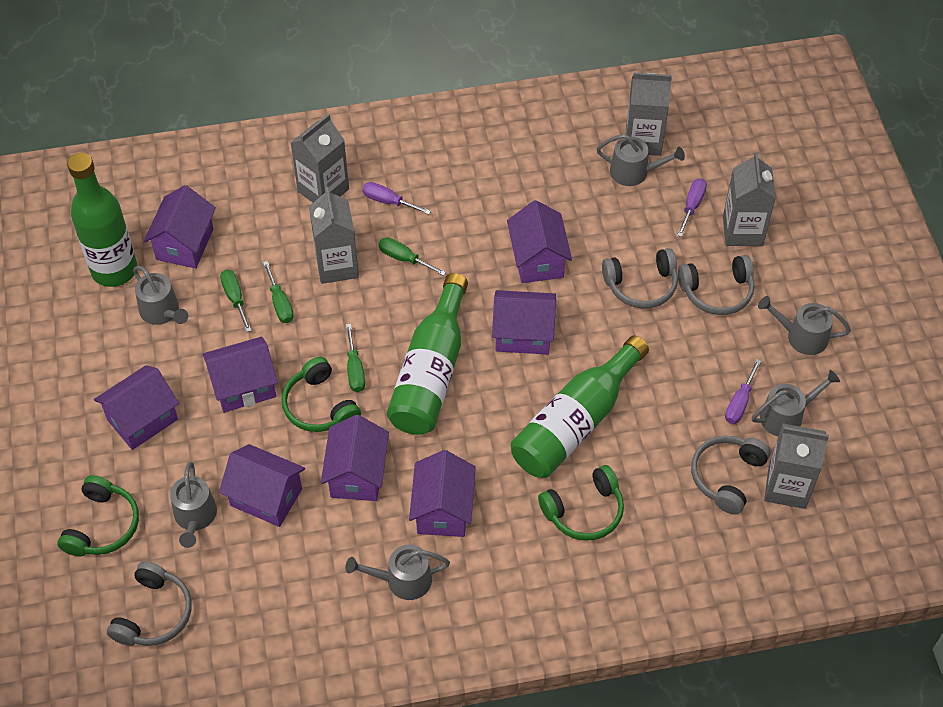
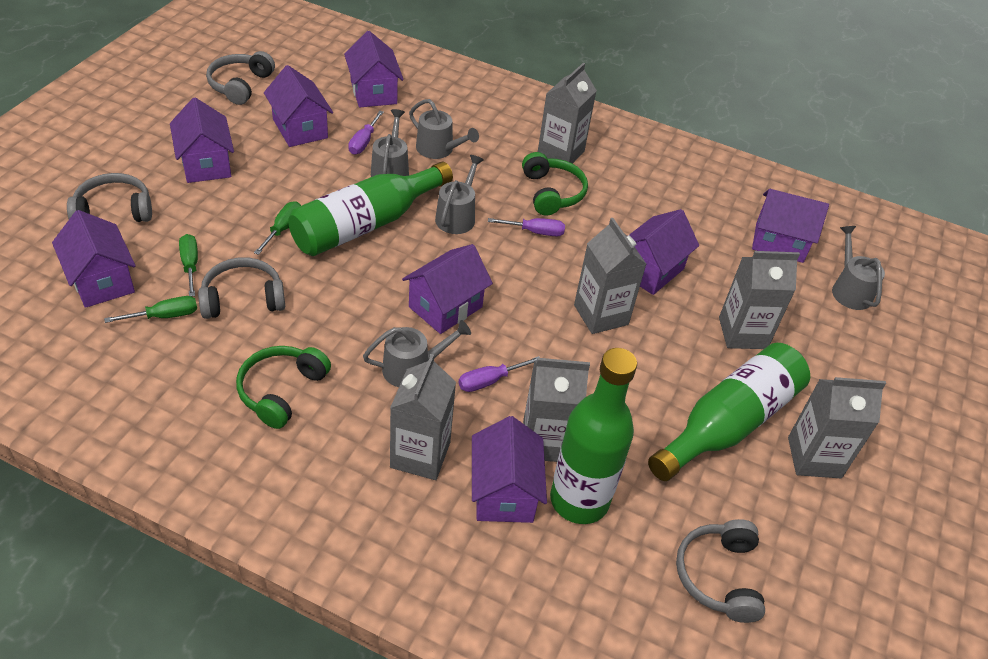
green headphones: [57,475,139,557] [282,357,361,432] [538,465,624,541] = 3 -> [236,346,331,429] [522,152,588,215] = 2
green screwdriver: [220,270,252,332] [263,261,294,323] [346,324,365,392] [378,237,446,276] = 4 -> [104,296,197,323] [179,234,198,296] [254,201,301,255] = 3
grey carton: [291,114,349,203] [309,187,359,284] [626,73,672,156] [723,152,776,246] [764,423,829,509] = 5 -> [390,354,456,480] [523,358,590,462] [538,63,597,164] [574,218,646,334] [719,251,800,349] [788,377,886,478] = 6
grey watering can: [133,266,188,325] [170,462,217,548] [345,545,450,600] [597,134,685,186] [752,370,840,436] [758,296,851,355] = 6 -> [363,320,471,387] [371,109,409,177] [409,99,479,159] [435,155,484,234] [832,226,885,310] = 5

